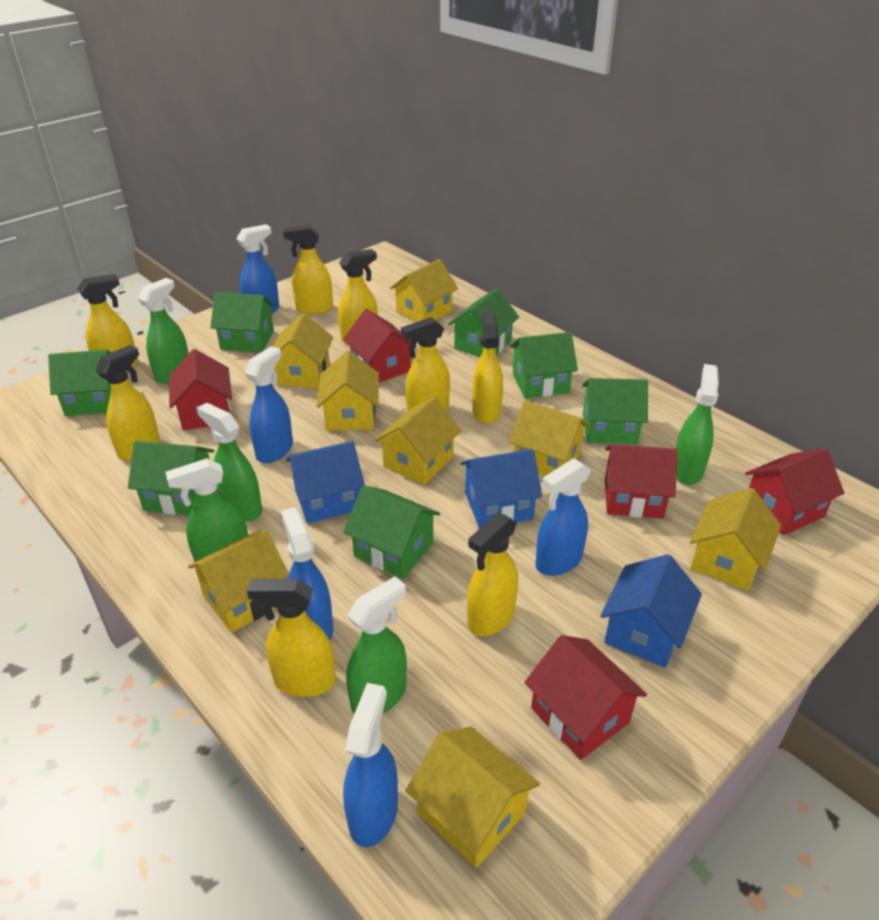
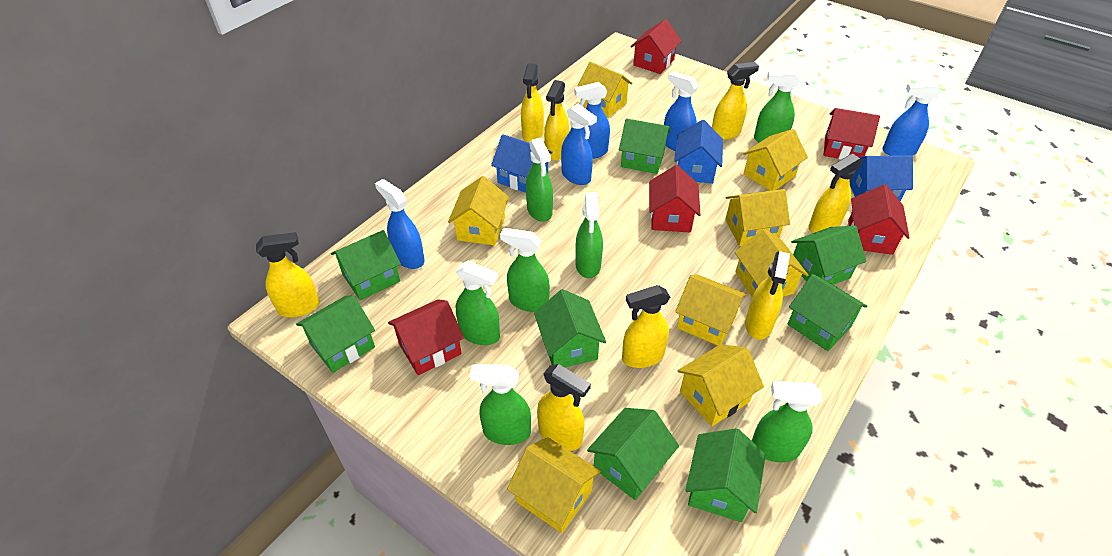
green house: [48,350,111,416] [128,441,214,515] [210,292,275,353] [343,485,440,579] [449,288,519,357] [510,332,578,398] [582,378,648,444] = 7 -> [296,295,375,373] [331,230,401,300] [534,289,606,368] [587,408,679,500] [619,118,671,174] [685,428,766,522] [788,274,867,351] [791,226,866,285] = 8
green spray bottle: [138,278,189,383] [166,458,248,562] [197,403,262,521] [346,576,407,714] [676,364,719,485] = 5 -> [456,261,500,345] [470,364,531,445] [500,228,550,312] [526,138,553,222] [575,192,603,278] [752,381,823,462] [754,70,800,143] = 7

